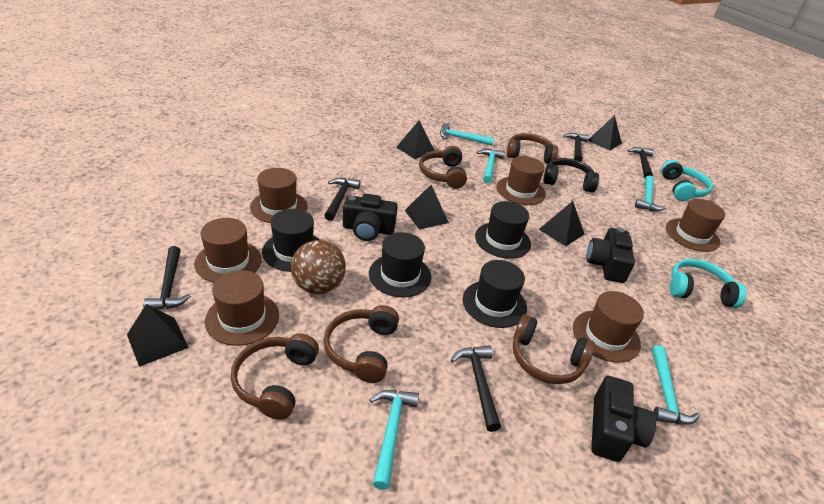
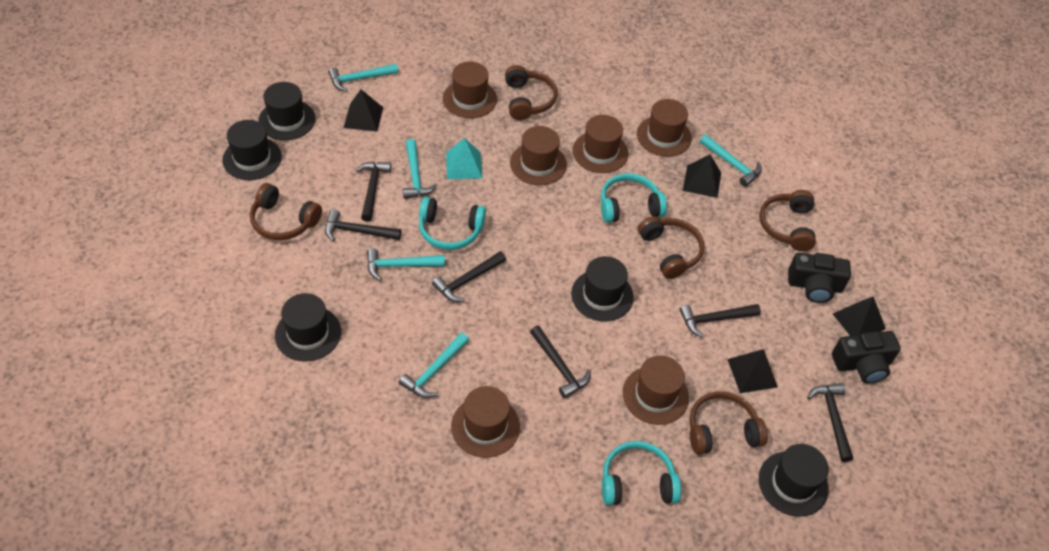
black camera: [343,194,398,241] [586,227,635,283] [591,376,656,462] = 3 -> [788,253,851,303] [832,331,901,384] = 2
black hammer: [143,246,191,309] [324,178,361,221] [451,345,501,432] [563,133,589,162] [628,147,654,178] = 5 -> [325,209,401,242] [356,162,391,222] [432,251,506,302] [530,326,591,398] [680,304,761,338] [807,383,853,462] = 6
black hat: [262,209,320,272] [369,232,431,297] [463,260,527,328] [475,201,531,259] = 4 -> [222,120,282,180] [258,82,316,140] [275,293,341,362] [571,256,634,321] [759,444,829,517] = 5
black headphones: [543,158,599,193] = 1 -> none = 0
black pyramid: [127,304,189,367] [396,121,435,159] [405,185,449,229] [539,201,584,246] [588,115,622,151] = 5 -> [344,89,383,132] [683,155,721,198] [727,349,778,393] [833,296,886,336] = 4
brown ball: [291,240,346,294] = 1 -> none = 0
turquoise headphones: [661,160,713,201] [670,259,747,308] = 2 -> [419,197,486,250] [601,173,667,223] [602,441,681,505] = 3
turquoise pyramid: none = 0 -> [446,138,483,179] = 1

